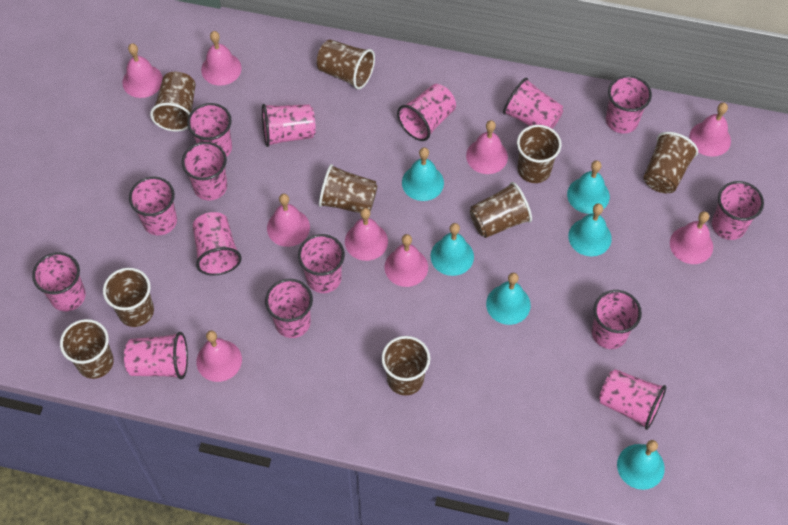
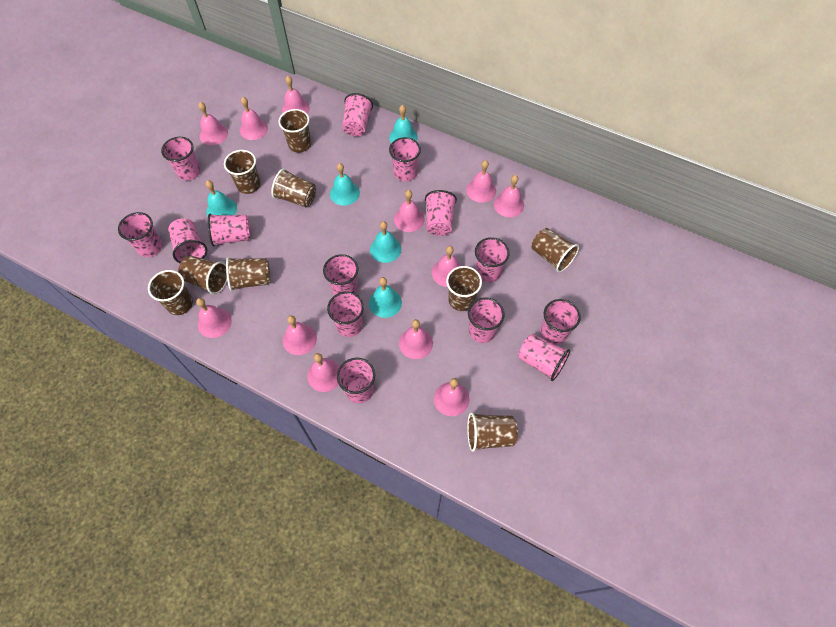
pink bell: [123,43,163,98] [196,330,242,382] [201,31,242,86] [267,194,310,247] [345,208,388,261] [384,234,428,287] [466,120,508,174] [670,211,713,264] [689,103,731,157] = 9 -> [196,298,232,338] [198,102,228,145] [240,97,268,140] [282,76,310,114] [283,315,317,355] [307,353,340,392] [394,190,425,232] [399,319,433,359] [432,246,461,287] [434,378,469,416] [466,160,496,203] [494,175,524,217] = 12
pink cup: [32,252,86,311] [124,332,188,379] [129,177,177,235] [182,142,227,201] [187,103,232,157] [193,212,242,276] [262,104,316,147] [265,279,313,338] [298,234,345,293] [397,84,456,141] [503,78,563,129] [592,290,642,349] [599,369,666,430] [606,75,652,134] [712,181,764,240] = 15 -> [118,212,163,257] [161,137,201,181] [168,218,207,263] [208,213,251,246] [323,254,358,295] [327,292,364,337] [337,358,375,403] [342,93,373,136] [389,137,421,181] [425,190,457,236] [468,297,504,343] [475,237,510,283] [518,334,570,381] [540,299,581,344] = 14
turquoise bell: [402,147,444,201] [430,223,474,276] [486,273,531,325] [567,160,610,214] [568,203,612,256] [617,440,665,490] = 6 -> [205,180,237,217] [330,163,360,206] [369,277,402,318] [370,221,401,263] [389,105,418,143] = 5

